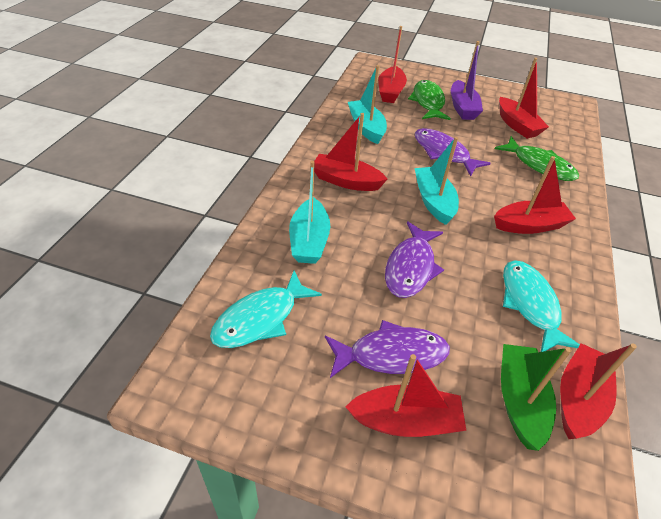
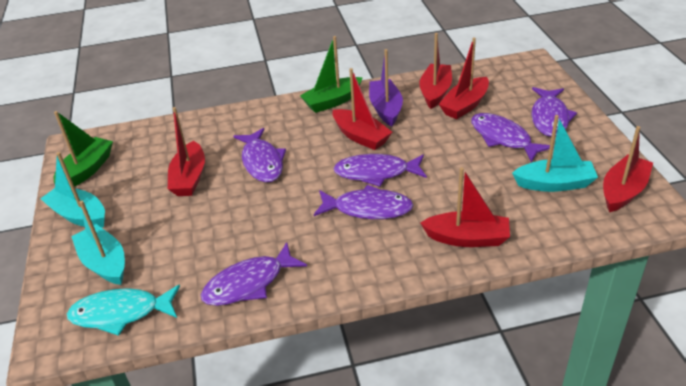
green boat: [501,344,572,451] = 1 -> [53,111,113,187] [300,36,363,113] = 2
green fish: [408,80,451,120] [495,136,579,181] = 2 -> none = 0
purple fish: [325,320,450,378] [385,221,444,298] [415,128,491,176] = 3 -> [201,242,307,306] [234,128,286,182] [314,185,414,219] [333,154,427,187] [471,113,554,163] [531,87,577,137] = 6
turquoise fish: [210,270,322,348] [503,261,580,352] = 2 -> [67,285,180,336] = 1

